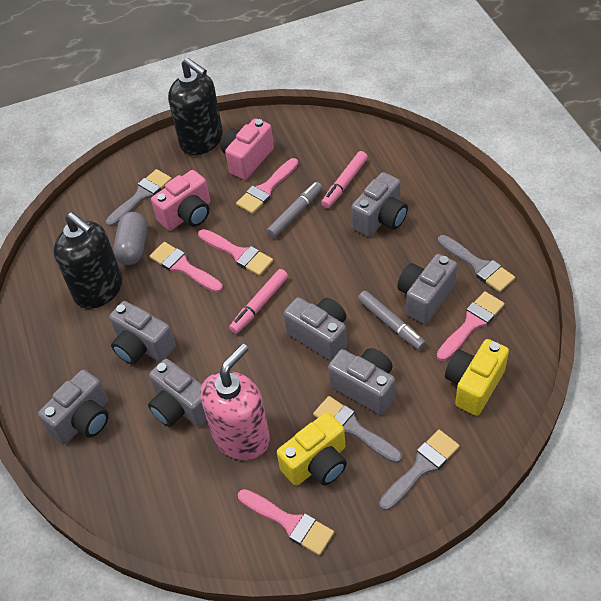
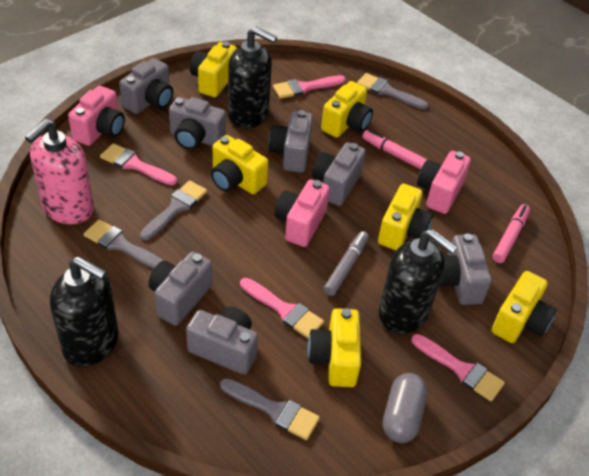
black soap dispenser: [54,212,122,309] [168,58,223,155] = 2 -> [50,256,119,367] [228,26,277,129] [379,229,458,334] = 3
grey marker: [266,182,322,238] [358,291,426,350] = 2 -> [323,231,369,296] = 1
pink brush: [149,242,223,293] [198,229,273,276] [236,158,298,214] [238,489,334,555] [437,291,505,361] = 5 -> [100,143,177,185] [240,278,324,339] [273,75,346,99] [411,334,505,401] = 4
pink camera: [151,170,210,231] [221,119,274,180] = 2 -> [68,86,125,146] [275,179,330,247] [417,151,471,214] = 3
yellow camera: [277,412,347,486] [445,339,509,416] = 2 -> [190,41,237,97] [211,135,268,194] [308,308,361,387] [321,81,373,137] [378,184,433,250] [492,271,557,343] = 6

